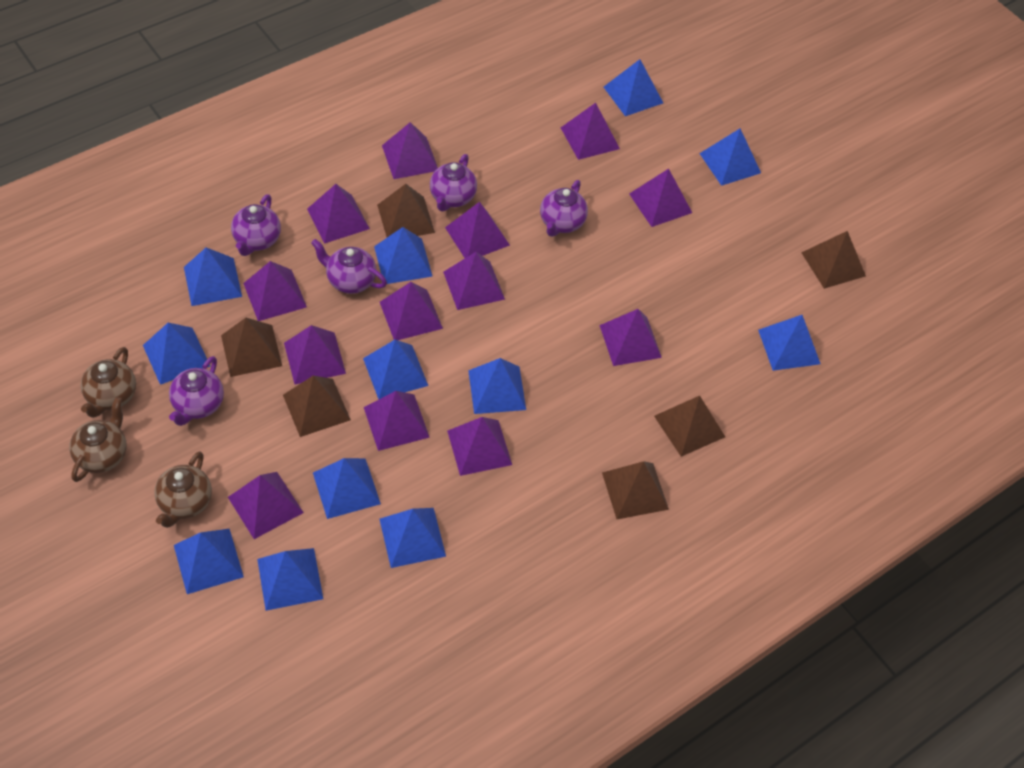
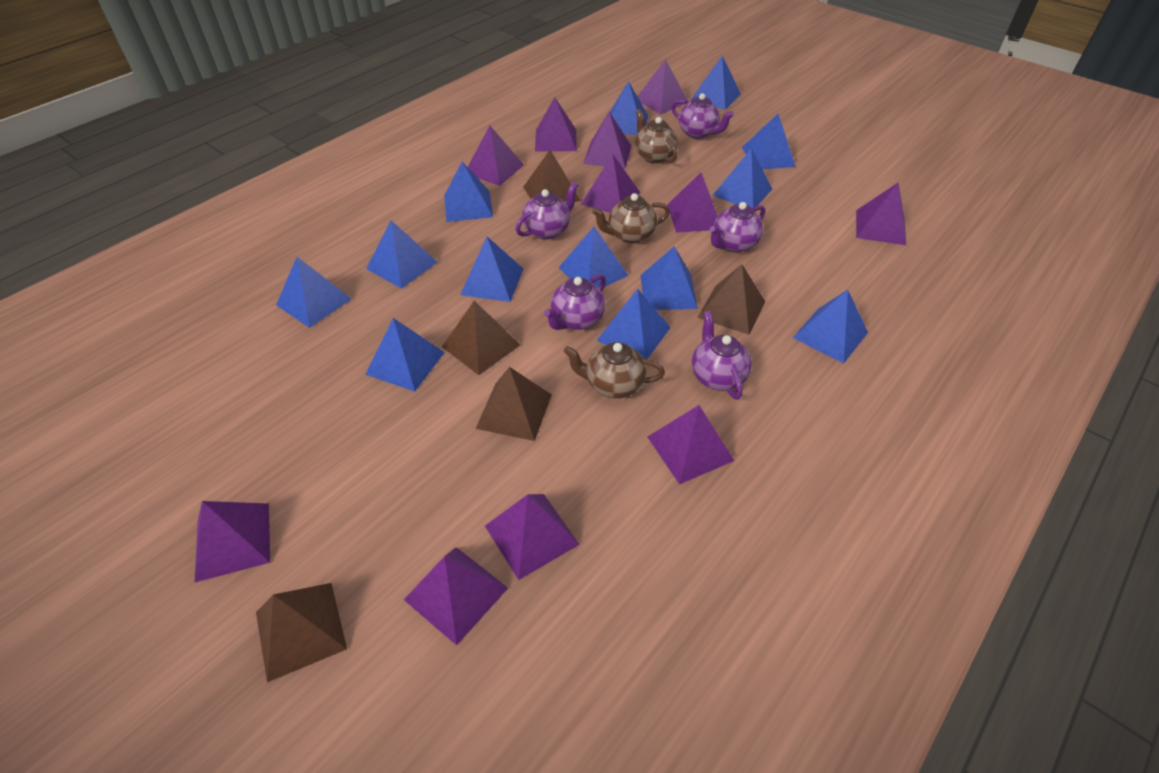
blue pyramid: [143,323,210,385] [174,529,244,594] [184,247,242,306] [257,548,323,611] [313,458,381,519] [363,340,428,399] [374,227,432,284] [379,508,446,568] [468,358,526,414] [604,59,663,116] [699,129,761,186] [758,315,821,371] = 12 -> [276,257,352,328] [365,318,445,392] [366,220,437,289] [444,162,493,222] [460,237,523,302] [558,226,629,288] [596,289,671,359] [610,81,648,135] [640,246,698,310] [691,56,741,110] [712,148,772,208] [742,114,796,169] [793,290,868,363] = 13
brown pyramid: [221,318,282,377] [283,376,351,437] [377,184,435,237] [602,461,669,519] [654,396,725,457] [801,231,866,289] = 6 -> [256,583,347,682] [442,301,520,375] [476,367,552,441] [523,150,581,202] [697,264,765,335] = 5
purple pyramid: [228,472,304,539] [243,261,307,321] [284,325,346,384] [307,184,370,244] [364,391,430,451] [380,282,443,340] [382,122,438,179] [443,252,505,310] [445,202,510,258] [447,417,512,476] [561,103,620,160] [599,309,662,366] [629,169,692,227] = 13 -> [195,501,270,582] [404,547,508,645] [468,126,524,186] [485,494,580,580] [535,98,577,152] [581,154,640,213] [583,112,631,168] [637,59,689,114] [648,405,734,484] [667,173,718,233] [856,183,906,245] = 11

